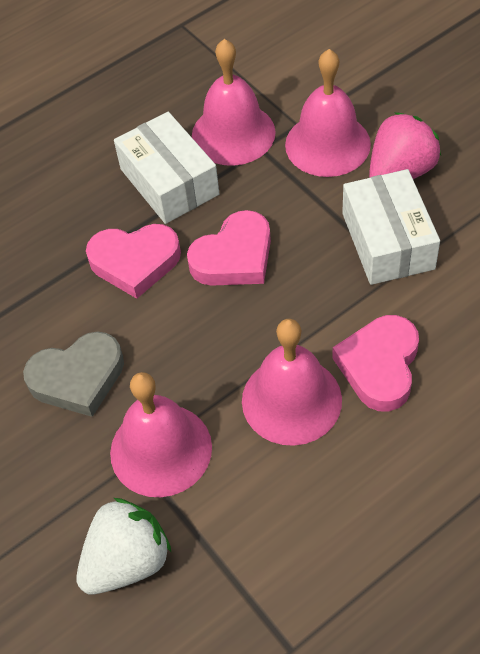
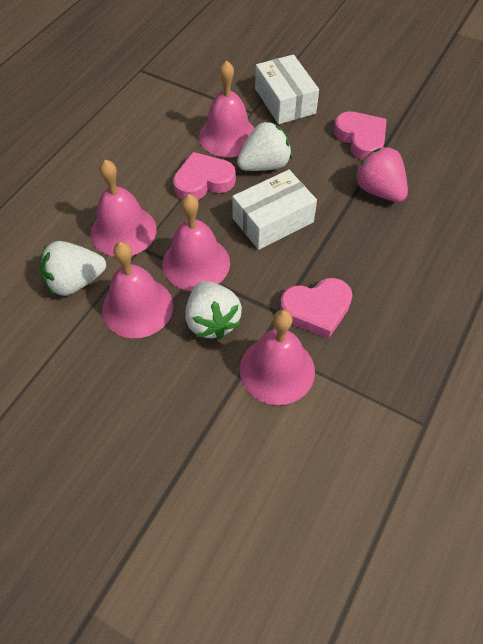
grey heart: [23,332,124,417] = 1 -> none = 0
pink bell: [110,372,212,497] [192,39,276,166] [242,319,342,446] [285,49,371,177] = 4 -> [91,159,157,257] [102,242,173,338] [162,194,230,291] [199,60,254,157] [240,310,315,405] = 5
white strawberry: [76,498,172,594] = 1 -> [40,241,106,296] [185,281,242,340] [237,121,292,171] = 3

